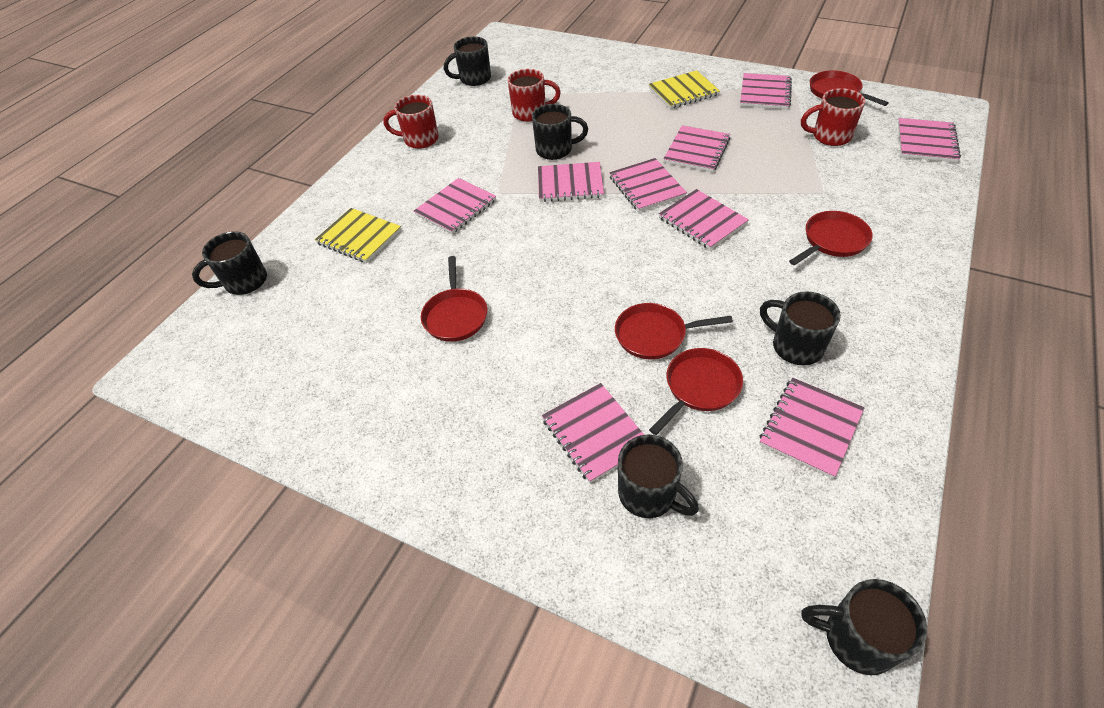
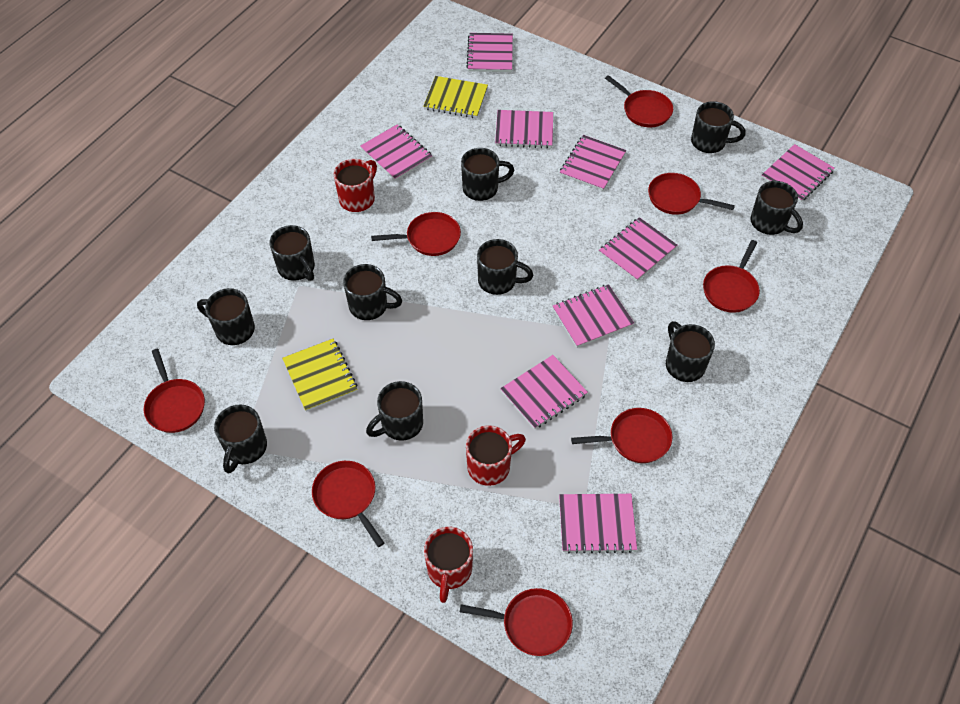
black mug: [192,231,267,295] [444,37,491,86] [532,104,588,160] [618,435,699,518] [760,291,841,365] [801,579,927,675] = 6 -> [197,288,255,345] [214,404,267,474] [269,225,315,281] [343,264,402,320] [366,381,423,441] [461,148,514,201] [477,239,533,295] [666,321,715,382] [691,101,746,153] [750,181,803,235] = 10
red pan: [421,256,487,342] [615,303,733,359] [649,348,743,435] [789,211,873,265] [810,70,889,106] = 5 -> [144,349,205,433] [312,461,384,547] [371,212,461,256] [460,588,573,656] [571,408,672,463] [605,75,673,127] [648,173,735,215] [703,240,760,313] = 8

